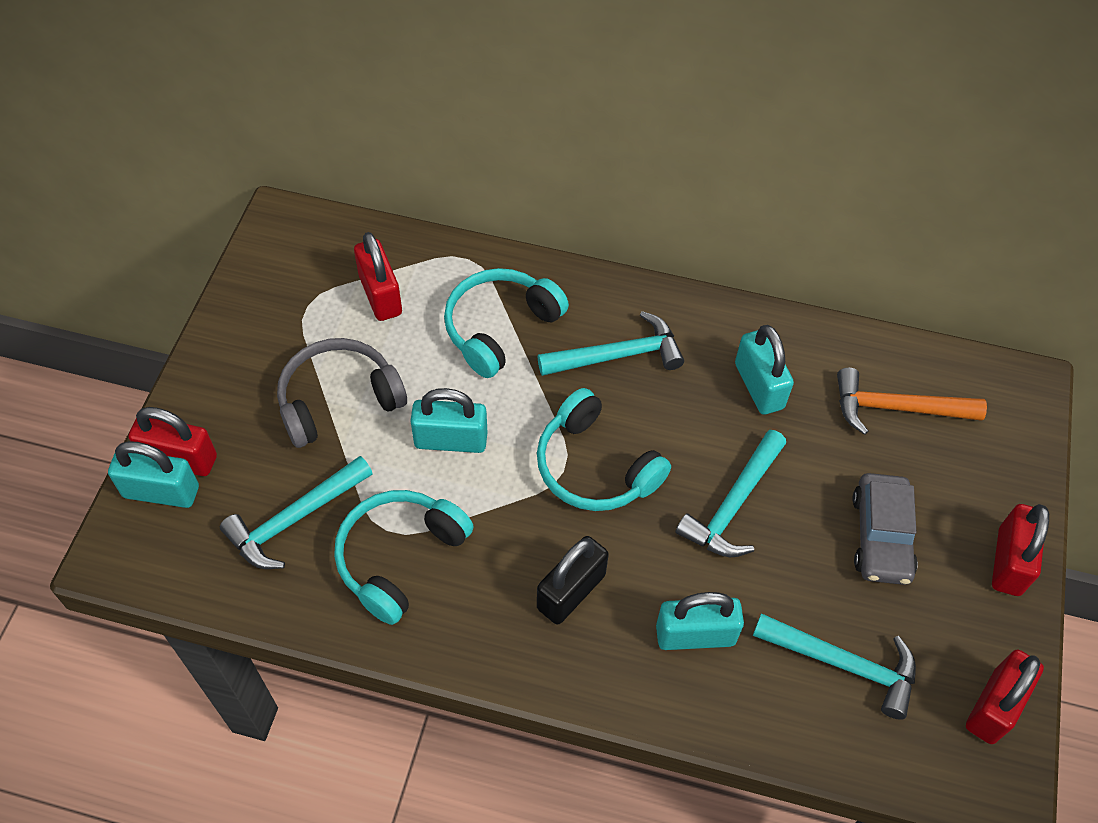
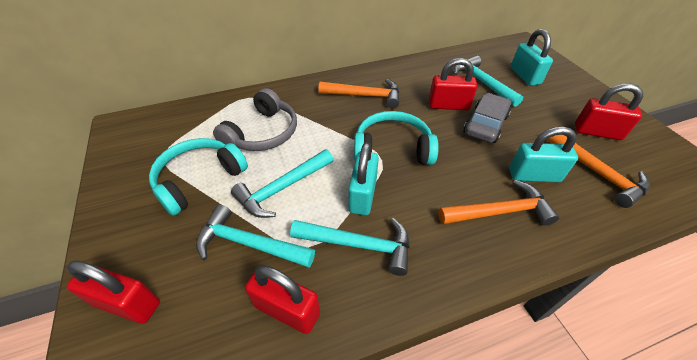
black padlock: [537,536,609,625] = 1 -> none = 0
orange hammer: [837,368,987,435] = 1 -> [318,79,400,108] [438,180,559,226] [546,135,650,208] = 3
turquoise headphones: [334,490,474,625] [444,268,569,378] [537,388,671,511] = 3 -> [149,138,248,216] [354,111,439,165] = 2
turquoise padlock: [108,441,199,508] [410,388,487,453] [656,592,744,650] [735,325,794,415] = 4 -> [348,142,379,215] [509,126,578,182] [511,29,553,86] = 3

